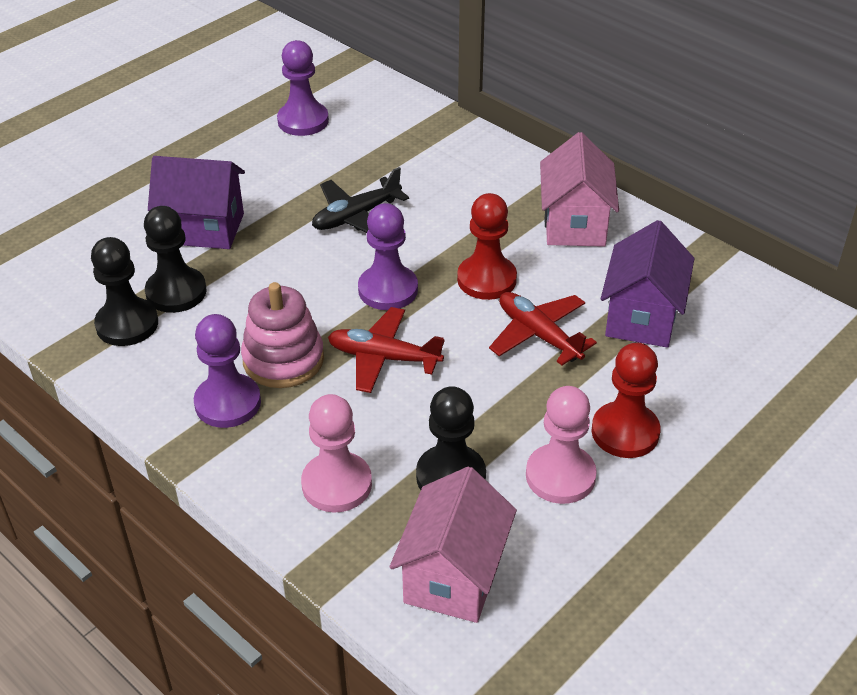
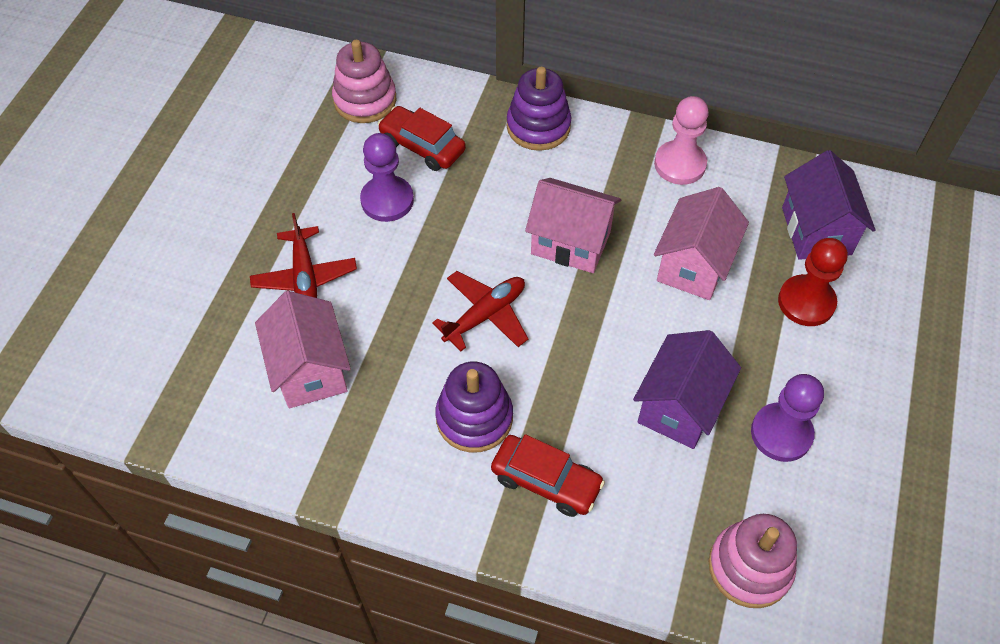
black pawn: [91,237,158,346] [144,206,207,313] [416,386,486,490] = 3 -> none = 0
black plane: [312,167,409,233] = 1 -> none = 0
pink house: [390,466,517,623] [540,132,619,247] = 2 -> [255,291,351,408] [525,178,621,273] [654,187,749,300] = 3
pink pawn: [301,394,372,512] [526,386,597,504] = 2 -> [654,96,709,185] = 1
pink stacking toy: [241,282,324,388] = 1 -> [332,40,396,123] [708,514,797,608] = 2
purple pawn: [194,314,261,428] [277,40,329,136] [358,203,418,310] = 3 -> [360,133,414,222] [751,374,824,462] = 2
purple stacking toy: none = 0 -> [435,361,513,453] [507,67,571,151] = 2
red car: none = 0 -> [378,106,466,171] [491,434,605,517] = 2
red pawn: [457,193,517,300] [591,343,661,458] = 2 -> [778,238,848,326] = 1

